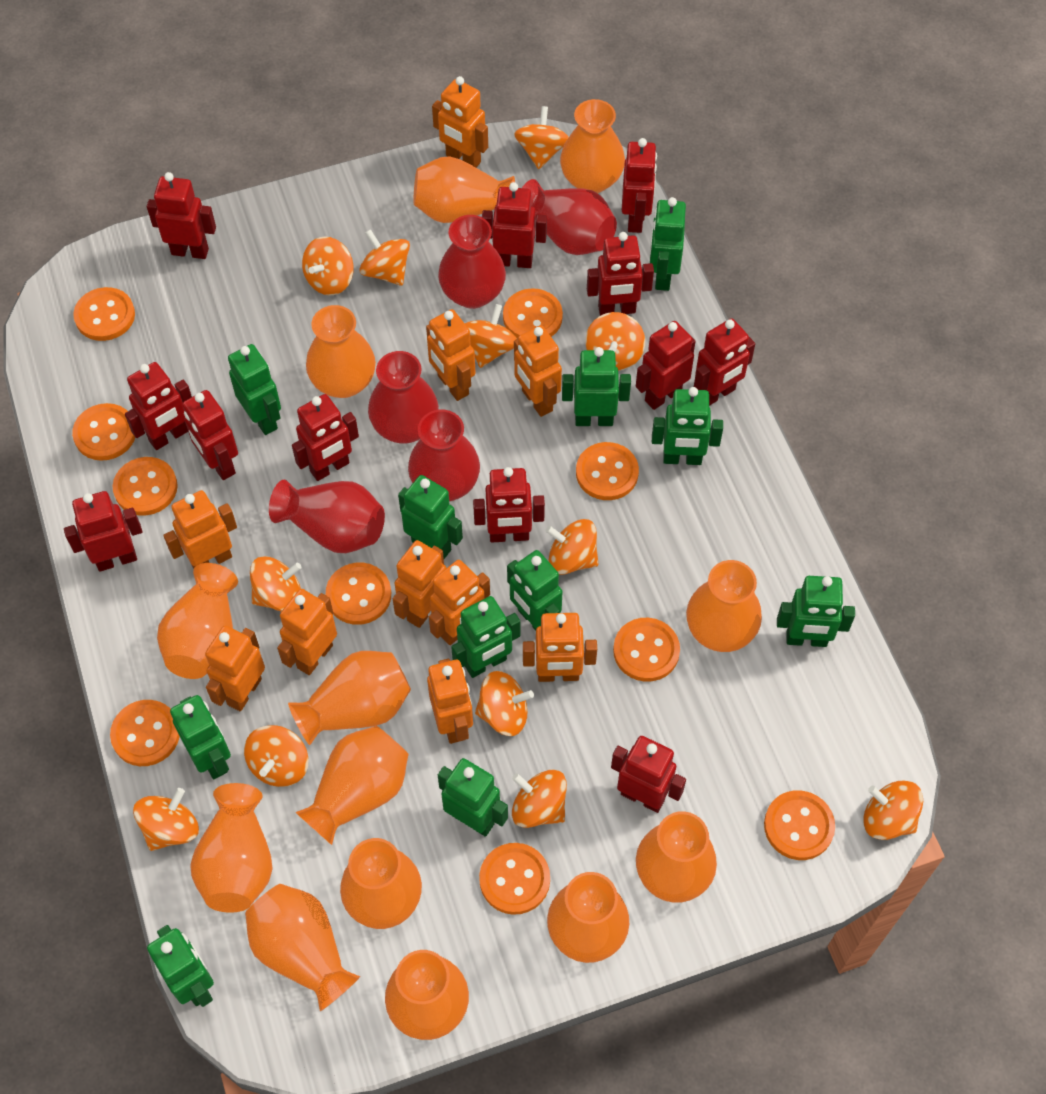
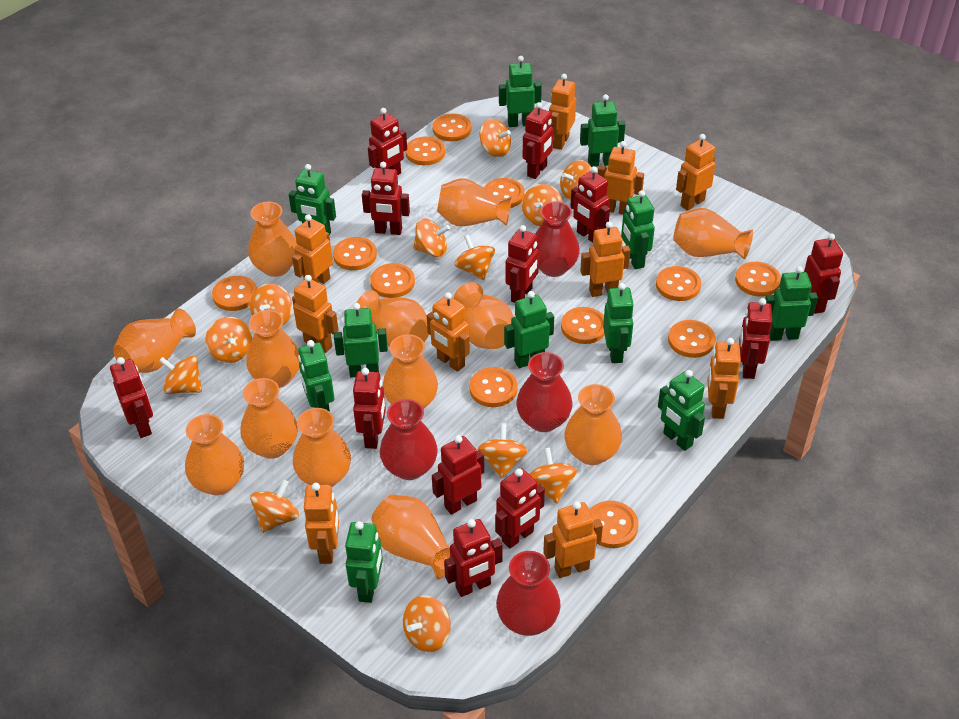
orange button: [72,403,135,461] [73,287,135,341] [110,700,180,766] [113,457,178,516] [326,563,391,625] [479,843,550,915] [503,288,563,338] [576,442,639,500] [613,618,680,682] [764,790,835,860] = 10 -> [212,276,257,311] [333,237,377,270] [370,263,415,298] [405,137,445,165] [432,113,472,141] [469,367,518,407] [484,178,525,208] [561,307,605,344] [590,501,639,548] [656,266,701,301] [668,320,716,358] [735,262,781,297] = 12
red vase: [269,480,385,553] [368,351,439,443] [408,409,480,501] [438,215,506,309] [522,179,617,255] = 5 -> [380,399,438,480] [496,551,561,636] [516,352,572,432] [535,201,580,277] = 4

